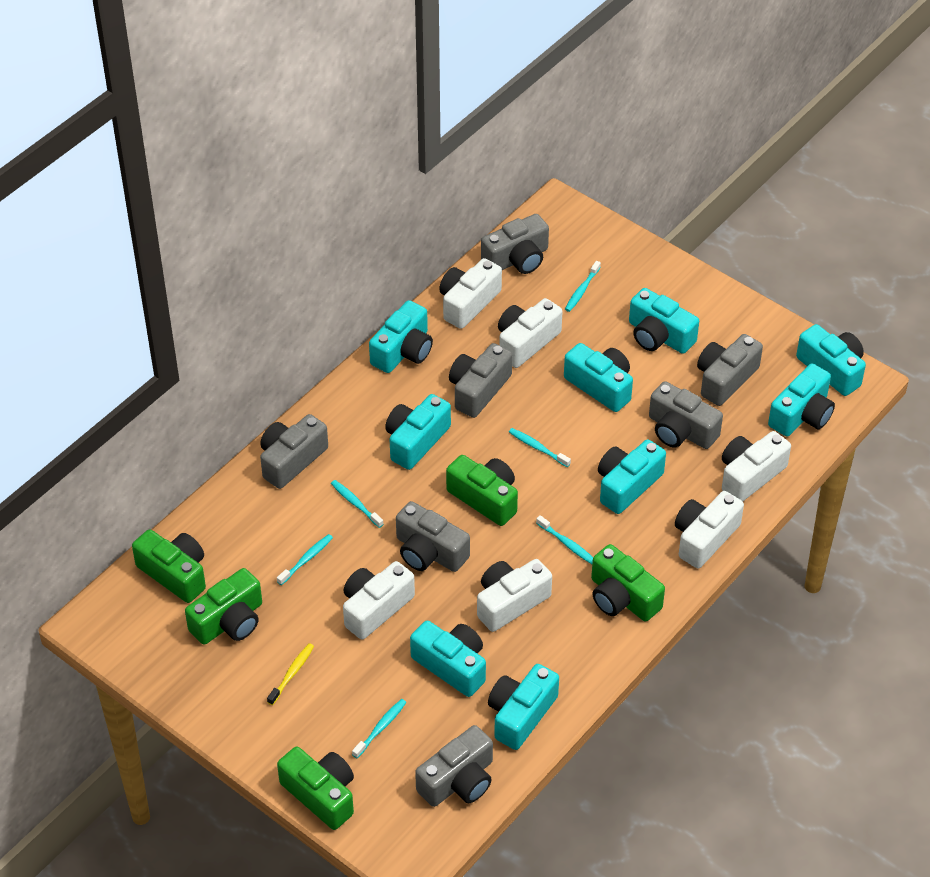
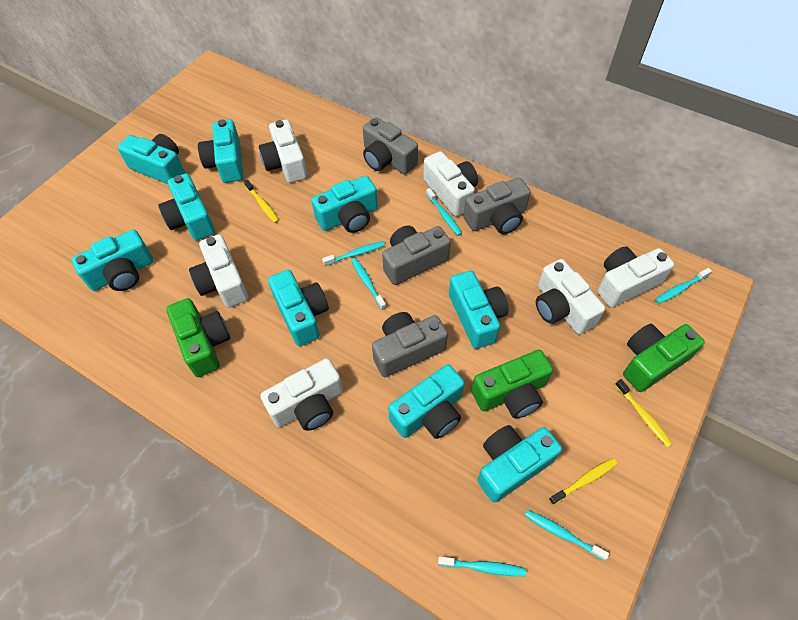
green camera: [132,529,206,603] [185,568,262,645] [277,747,354,830] [446,455,518,526] [591,544,665,621] = 5 -> [166,298,230,377] [471,350,553,419] [623,324,705,392] = 3
grey camera: [260,414,328,489] [396,501,470,572] [415,725,493,807] [449,343,512,418] [481,214,549,274] [649,381,723,449] [697,334,763,406] = 7 -> [363,117,418,174] [372,312,448,377] [382,225,451,285] [464,178,531,234] = 4
yellow toothbrush: [267,643,314,705] = 1 -> [244,180,279,223] [549,458,617,505] [615,379,672,447] = 3

